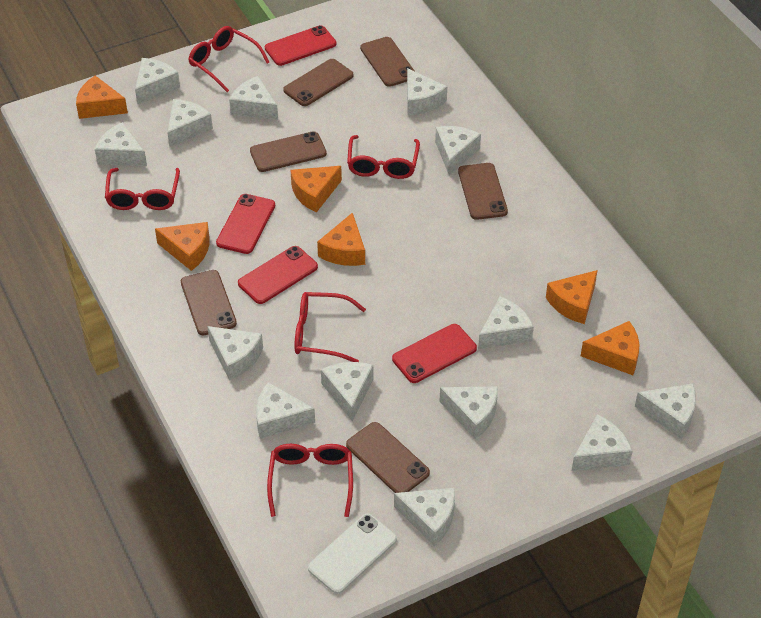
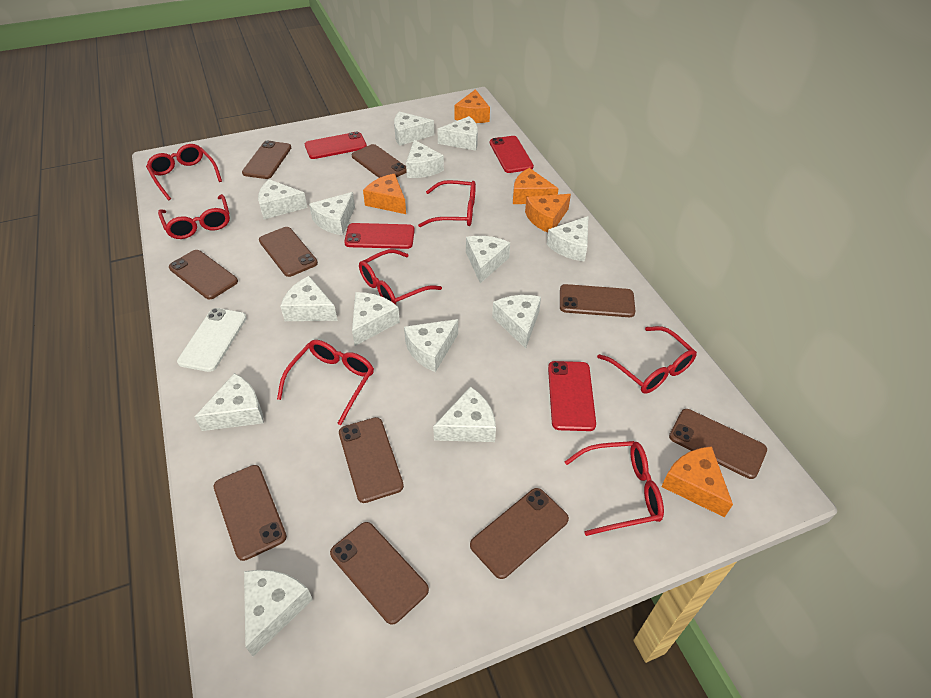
brown phone: [181,270,237,335] [250,131,327,172] [283,59,354,106] [346,422,430,493] [360,37,414,87] [458,163,508,220] = 6 -> [169,250,238,299] [213,465,287,561] [242,141,291,179] [259,227,318,277] [330,522,429,625] [339,417,404,503] [352,144,407,178] [470,488,569,579] [560,284,635,317] [669,409,767,479] = 10
orange cheese: [76,76,128,119] [155,222,210,271] [290,166,342,213] [317,213,365,266] [546,270,598,324] [581,321,639,375] = 6 -> [363,174,406,214] [455,89,490,123] [513,168,559,204] [525,194,571,232] [661,446,733,518] = 5
red glasses: [105,168,180,210] [188,26,269,92] [267,444,353,517] [294,292,366,362] [347,135,420,179] = 5 -> [146,144,222,200] [158,194,230,239] [277,340,374,425] [359,249,442,305] [418,180,476,227] [565,441,664,536] [597,326,697,394] = 7

